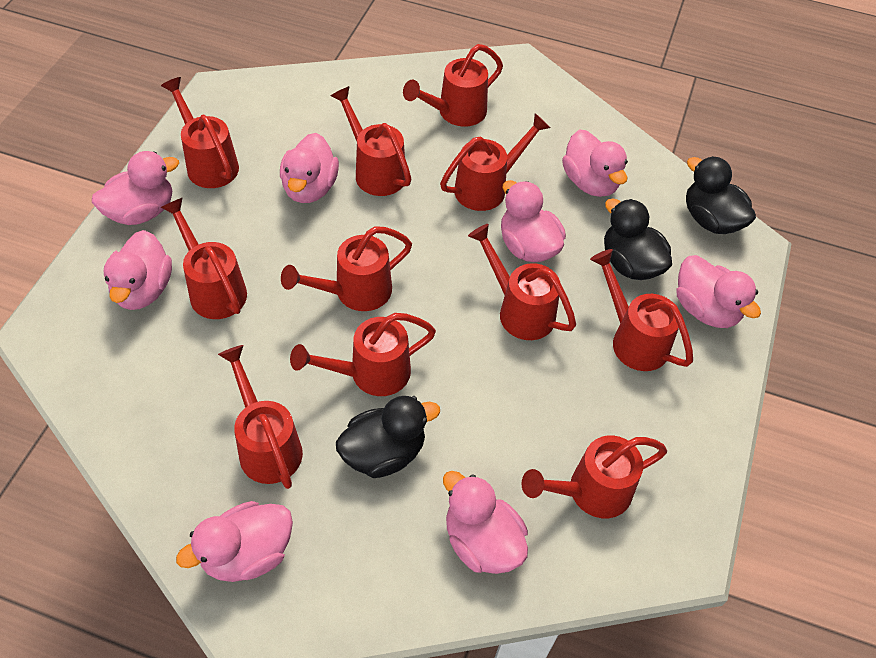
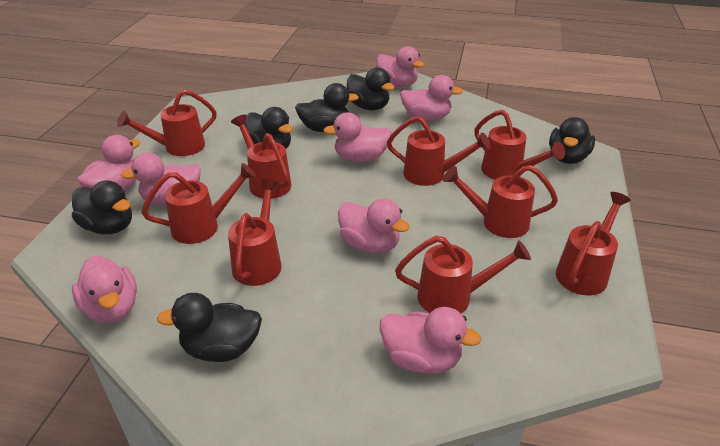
black duck: [336,396,440,478] [604,198,672,280] [686,156,756,234] = 3 -> [72,180,132,234] [157,293,262,362] [245,107,293,149] [295,83,359,132] [347,67,395,110] [549,117,595,164] = 6
red watering can: [160,198,247,319] [161,77,239,188] [218,345,303,489] [281,226,412,311] [290,313,436,396] [330,86,411,196] [403,44,503,126] [440,113,551,211] [468,224,576,340] [521,436,667,518] [590,249,693,371] = 11 -> [117,89,217,156] [141,163,256,244] [228,179,282,286] [231,115,291,199] [387,116,491,186] [395,236,531,313] [443,165,558,238] [474,110,565,180] [556,192,631,296] = 9

